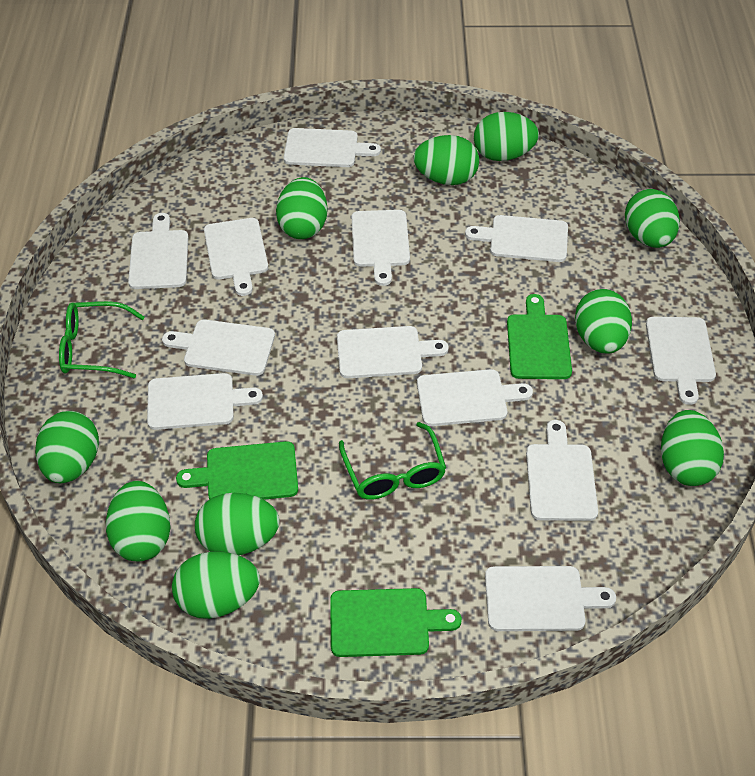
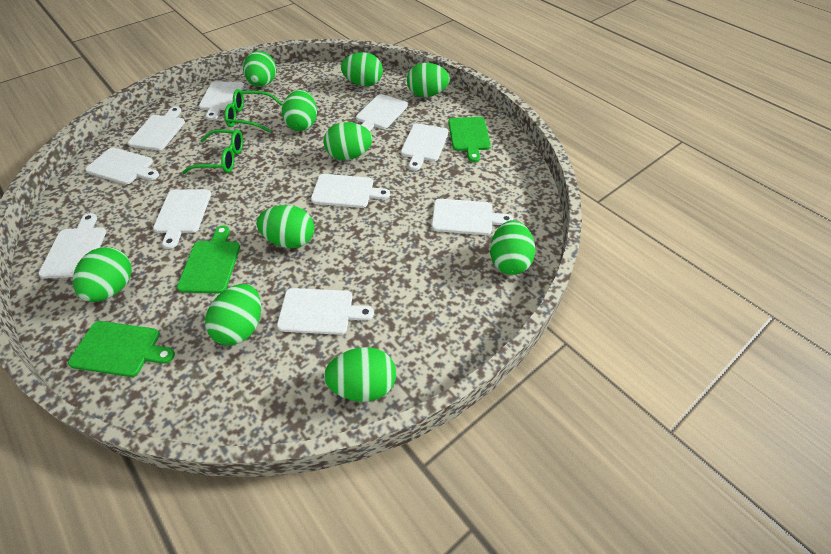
white cutting board: [128,213,188,289] [147,373,263,430] [162,320,275,376] [204,218,268,296] [284,128,381,167] [337,326,449,378] [352,210,410,286] [417,369,533,426] [465,215,568,262] [485,566,616,631] [526,420,598,521] [646,317,716,405] = 12 -> [38,213,106,279] [85,148,159,184] [128,107,185,151] [153,189,211,249] [199,81,245,120] [277,288,374,335] [311,174,390,208] [356,94,408,131] [401,123,449,171] [432,199,513,235] = 10

